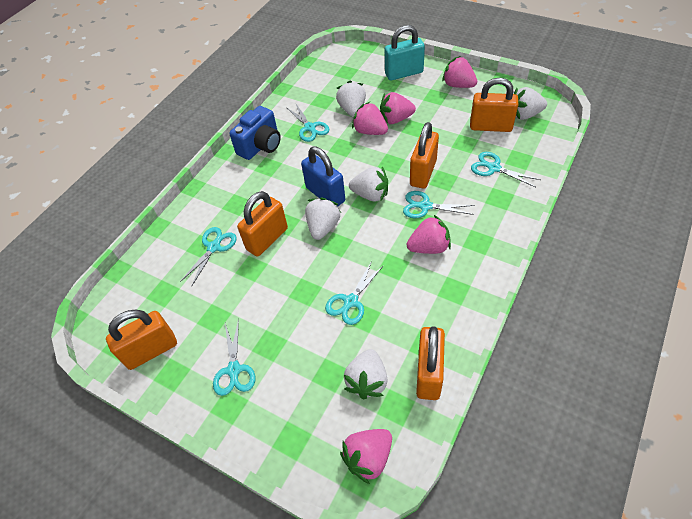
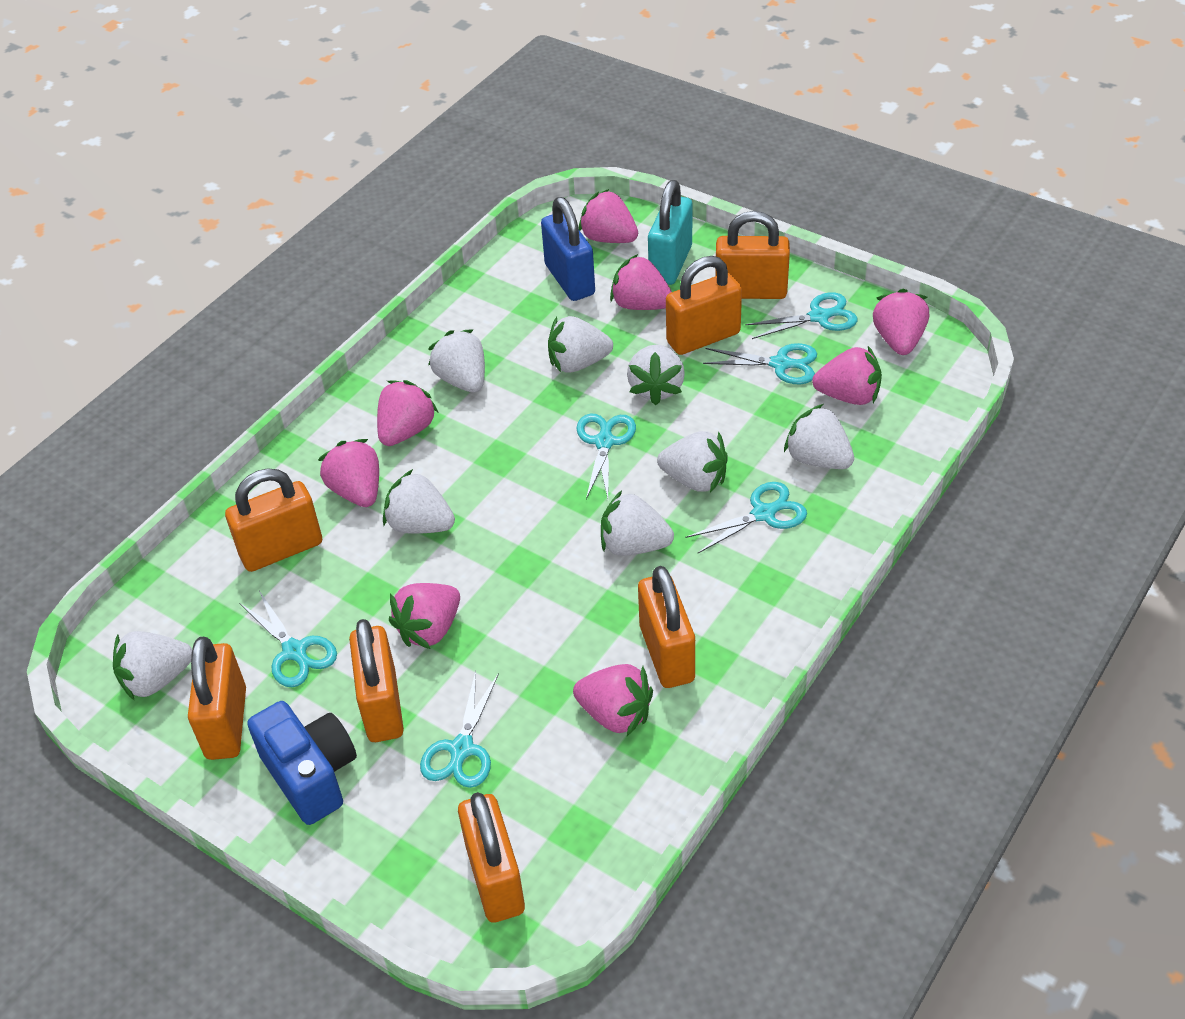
orange padlock: [106,309,177,370] [237,191,288,257] [410,122,439,189] [416,326,445,400] [470,78,518,132] = 5 -> [188,637,246,760] [225,468,322,572] [349,619,404,742] [458,792,525,923] [638,566,695,688] [666,256,742,355] [715,211,790,299] = 7
pink strawberry: [340,429,392,484] [352,102,388,135] [380,92,416,124] [407,215,451,254] [442,56,477,88] = 5 -> [318,439,379,507] [377,380,439,446] [389,583,460,649] [573,664,653,736] [578,189,638,243] [610,254,672,310] [812,346,882,405] [873,289,929,355] = 8
white strawberry: [305,198,341,240] [336,81,366,117] [344,349,388,399] [349,167,388,201] [514,87,547,120] = 5 -> [113,631,192,701] [383,469,455,534] [428,329,485,393] [548,316,613,373] [601,490,674,556] [627,345,685,405] [657,431,728,492] [784,404,854,469] = 8

